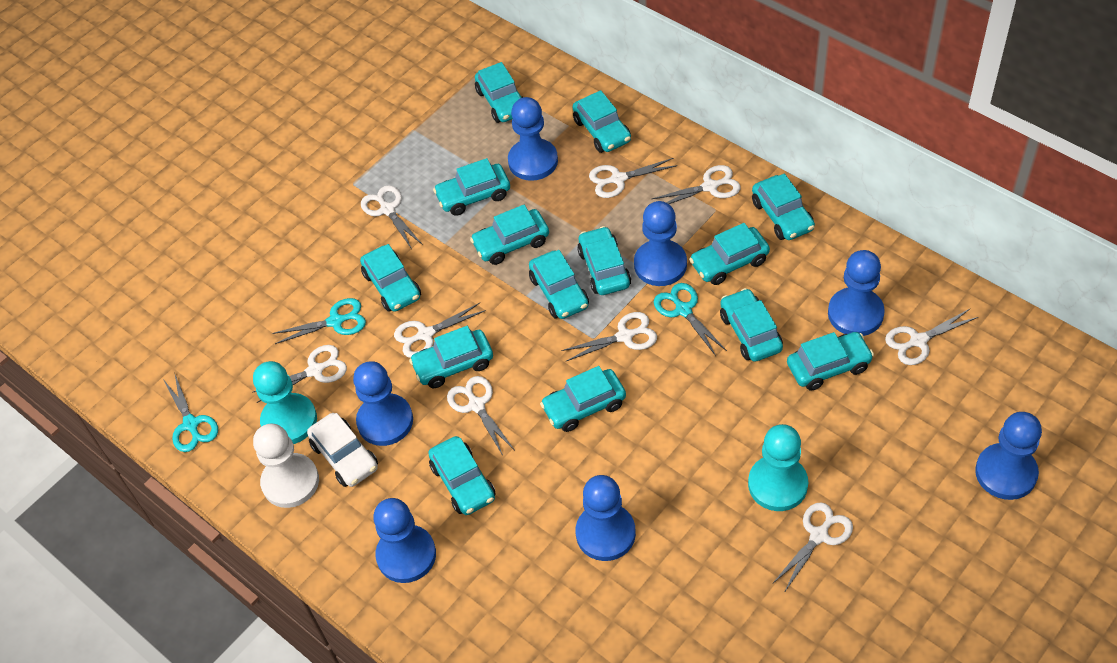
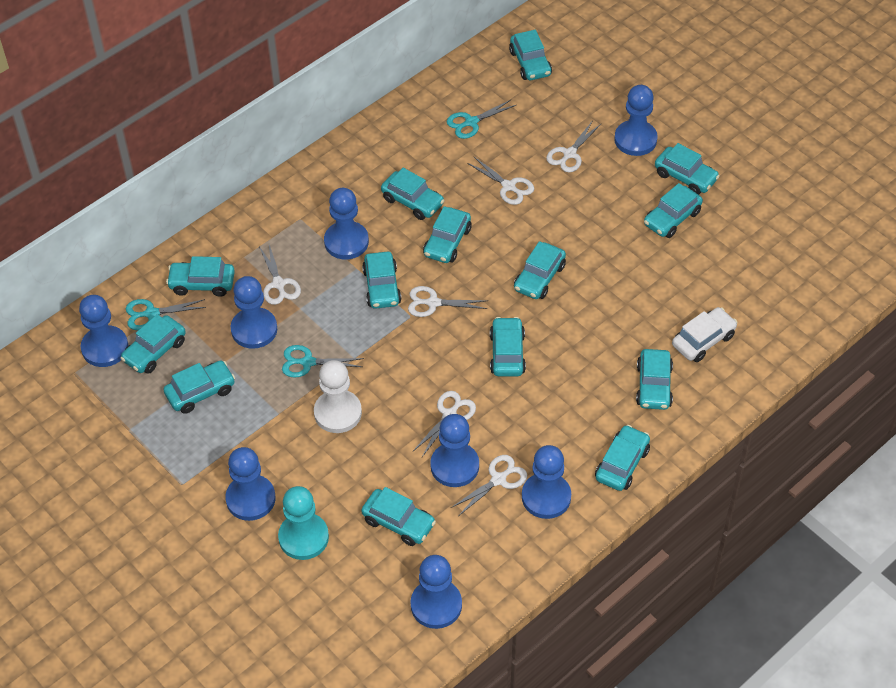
blue pawn: [353,361,413,446] [373,498,436,583] [508,97,558,181] [576,475,636,561] [634,201,687,286] [828,250,885,336] [975,412,1042,500] = 7 -> [79,295,128,367] [225,447,276,521] [231,276,277,349] [324,188,369,259] [410,555,462,629] [430,414,479,487] [522,445,571,519] [614,85,658,156] = 8
turquoise pawn: [253,361,317,444] [748,424,808,511] = 2 -> [278,486,329,560] = 1
white scissors: [252,345,347,403] [361,185,423,249] [394,303,486,358] [447,376,514,455] [561,312,657,361] [589,158,677,198] [652,165,741,204] [772,502,853,593] [885,309,978,365] = 9 -> [259,245,301,305] [408,286,488,317] [412,391,476,457] [451,455,527,515] [467,157,534,205] [546,120,601,172] = 6

